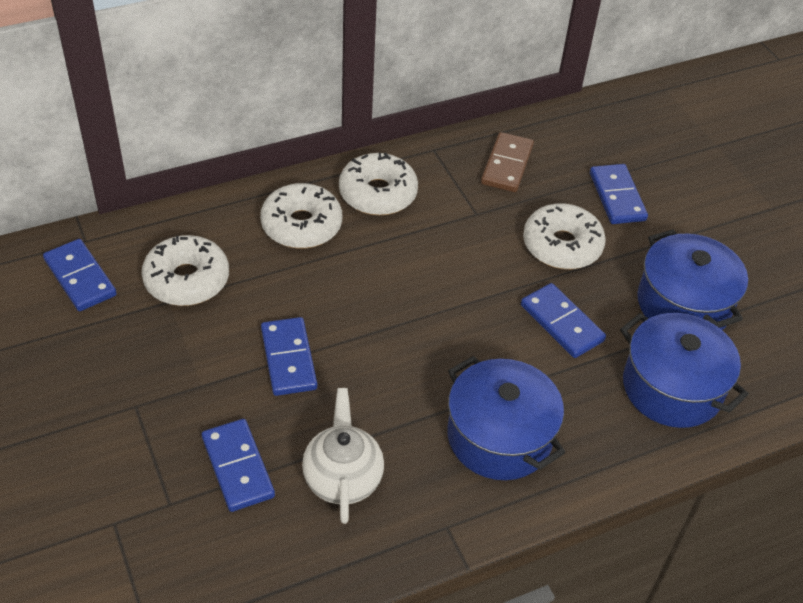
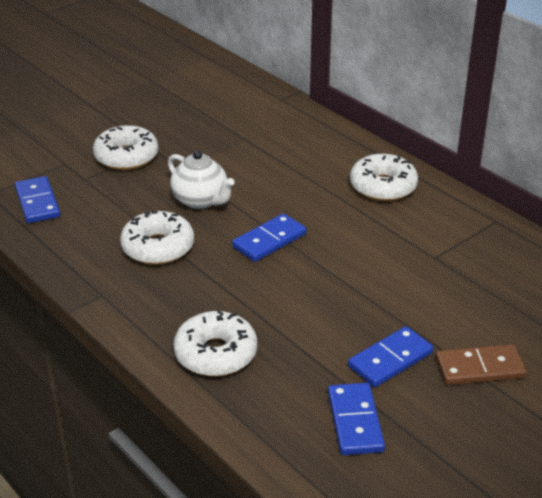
blue domino: [43,239,117,311] [202,419,275,512] [261,317,317,396] [521,283,606,358] [590,164,648,224] = 5 -> [15,176,60,223] [232,214,306,262] [328,383,385,455] [348,326,433,387] = 4
blue pot: [447,356,565,480] [620,313,749,428] [637,229,748,330] = 3 -> none = 0

